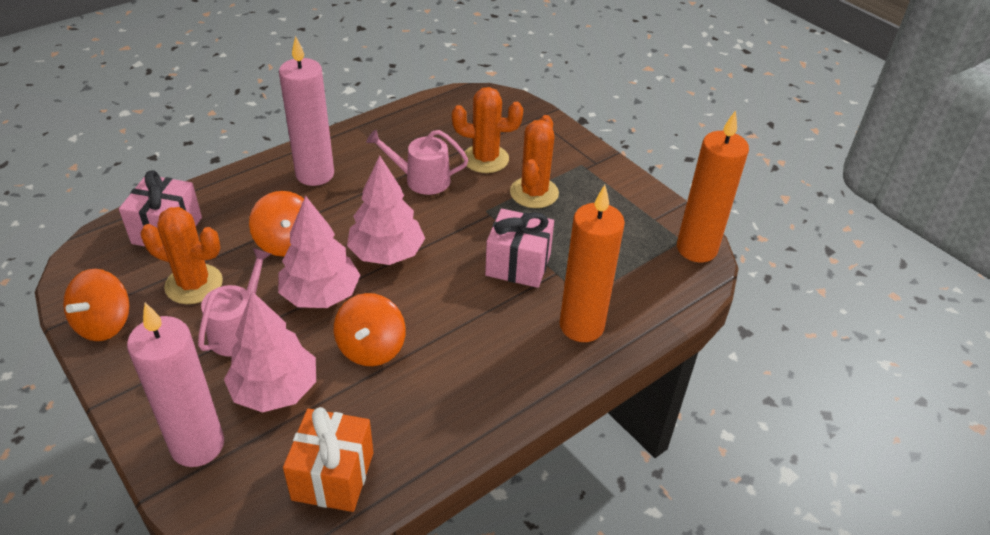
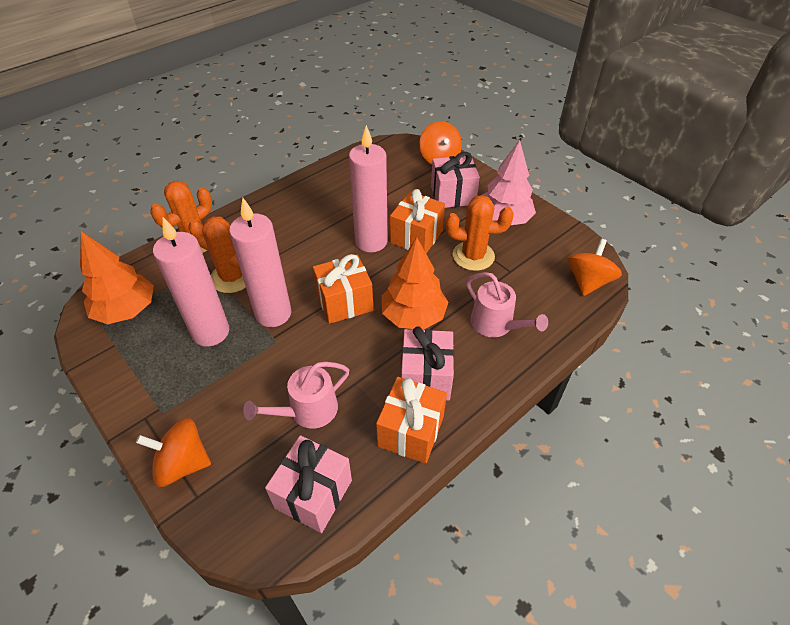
orange candle: [560,185,625,342] [677,110,749,262] = 2 -> none = 0
orange gift: [283,407,374,512] = 1 -> [313,254,373,324] [376,377,447,464] [390,189,445,253] = 3
orange tree: none = 0 -> [80,231,154,324] [381,237,448,330] = 2
pink candle: [127,303,224,467] [279,36,334,186] = 2 -> [153,217,229,346] [229,198,291,327] [349,125,388,252] = 3
pink gift: [119,170,202,246] [485,208,554,288] = 2 -> [265,435,352,533] [401,327,454,400] [431,152,480,208] = 3
pink tree: [224,291,316,413] [278,196,360,308] [347,156,425,265] = 3 -> [482,140,536,225] = 1

